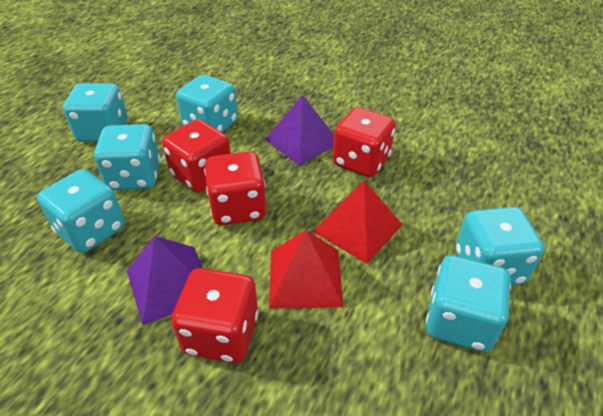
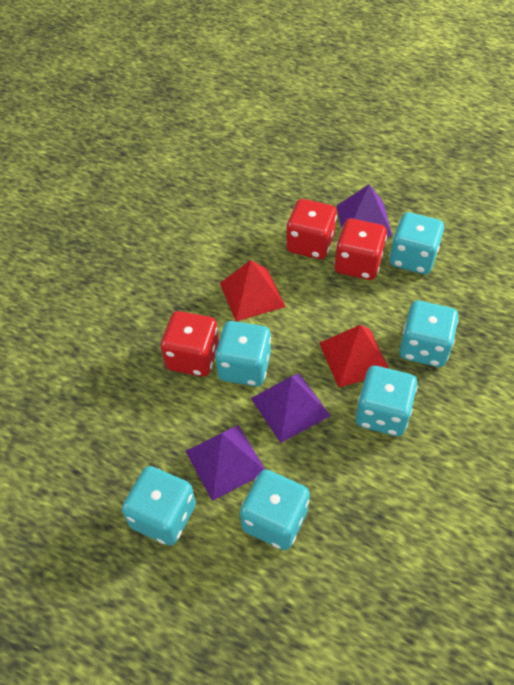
purple pyramid: [127,236,203,325] [265,95,334,166] = 2 -> [185,425,265,501] [251,373,330,443] [337,184,392,237] = 3
red dice: [162,119,231,193] [171,268,258,363] [204,151,266,225] [333,107,396,177] = 4 -> [161,311,219,377] [286,199,337,259] [334,219,387,280] = 3

